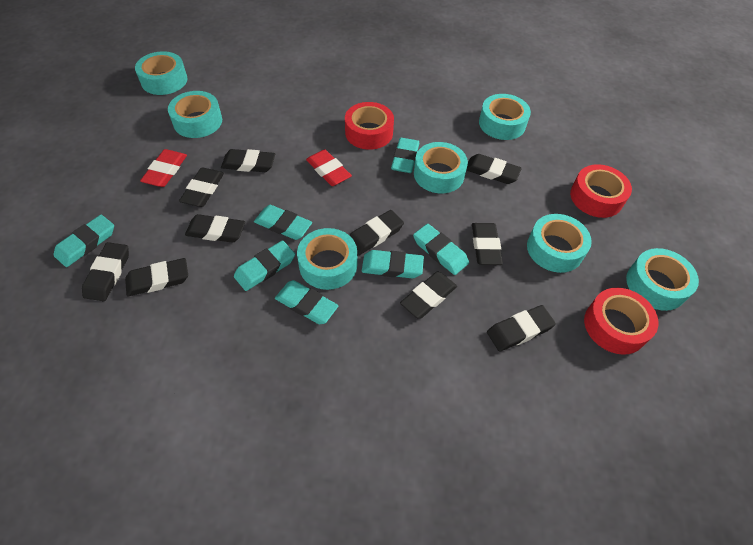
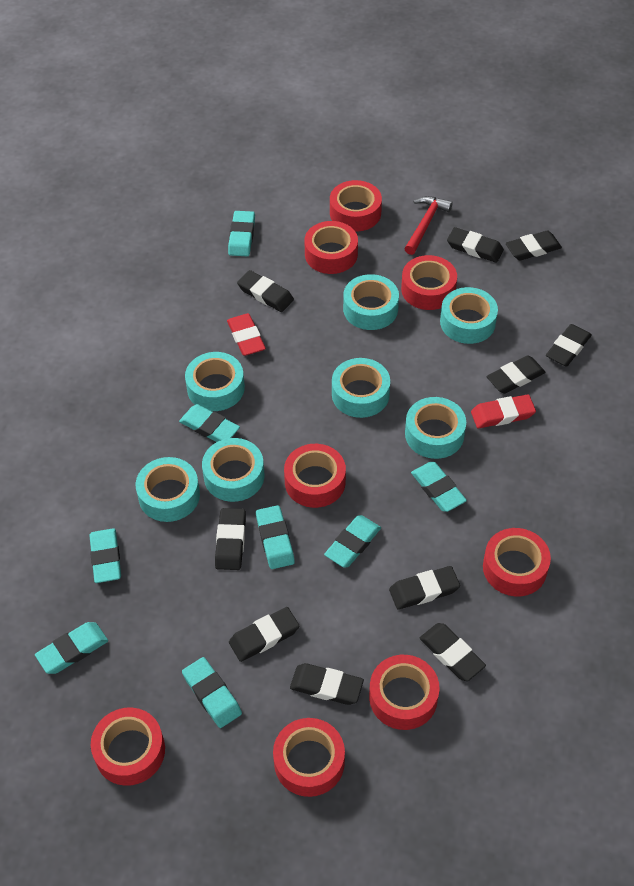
red hammer: none = 0 -> [404,196,453,255] = 1
red tape: [345,102,394,150] [570,164,632,218] [584,288,659,355] = 3 -> [91,707,165,786] [273,718,345,797] [284,444,346,508] [305,221,358,274] [330,180,382,232] [369,655,440,730] [401,255,457,310] [483,528,551,596] = 8
turquoise eraser: [54,215,114,267] [234,240,295,291] [254,205,312,240] [275,280,338,324] [362,250,424,279] [391,138,419,173] [413,224,469,275] = 7 -> [35,622,108,674] [89,528,121,583] [179,404,240,442] [182,657,242,728] [228,211,255,256] [256,505,295,569] [324,515,381,568] [411,462,467,512] = 8

